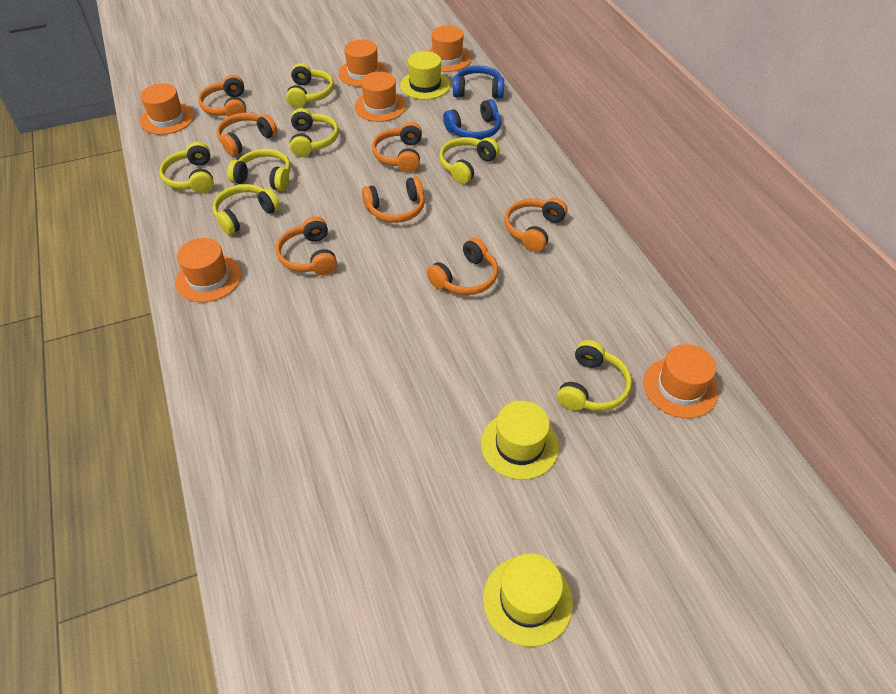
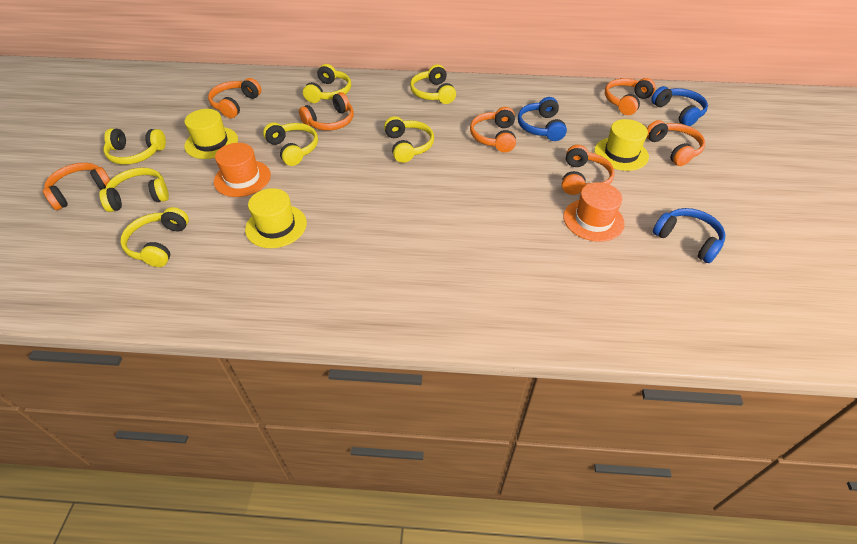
blue headphones: [443,99,501,140] [453,65,504,99] = 2 -> [518,97,567,141] [651,86,708,126] [653,208,725,263] = 3
orange hat: [140,83,194,135] [175,238,242,302] [338,39,388,87] [355,72,406,122] [428,26,472,72] [643,344,718,418] = 6 -> [214,143,271,197] [563,182,625,242] = 2

